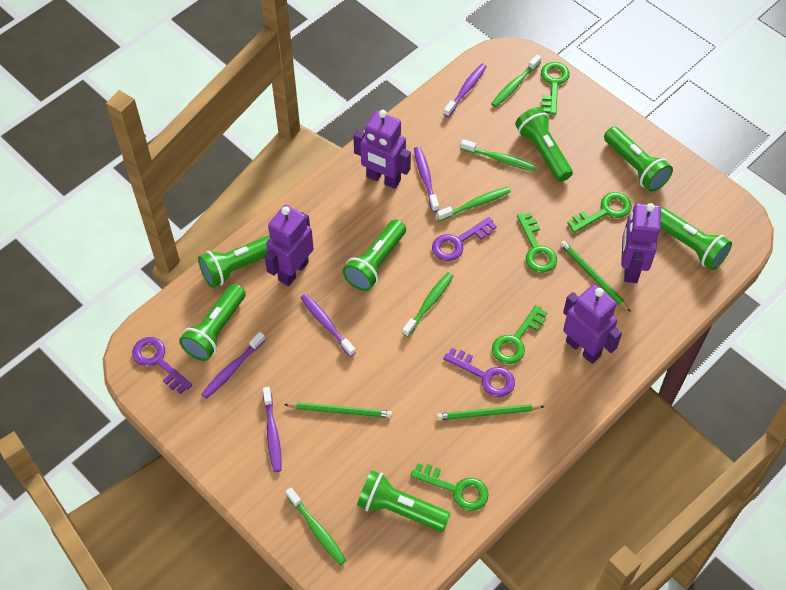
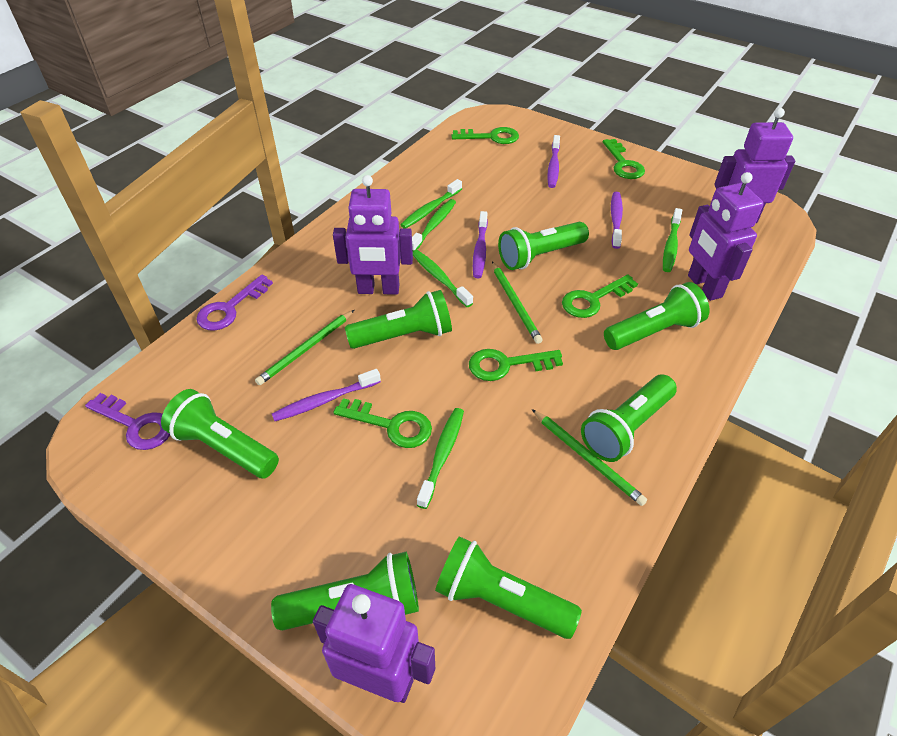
purple key: [132,337,192,394] [432,217,497,261] [444,348,515,397] = 3 -> [85,393,170,450] [197,275,273,331] = 2
purple toothbrush: [201,332,265,399] [263,387,282,472] [300,294,356,357] [414,147,439,212] [444,64,487,117] = 5 -> [272,369,381,421] [473,211,488,278] [547,135,560,188] [611,192,623,249] = 4

